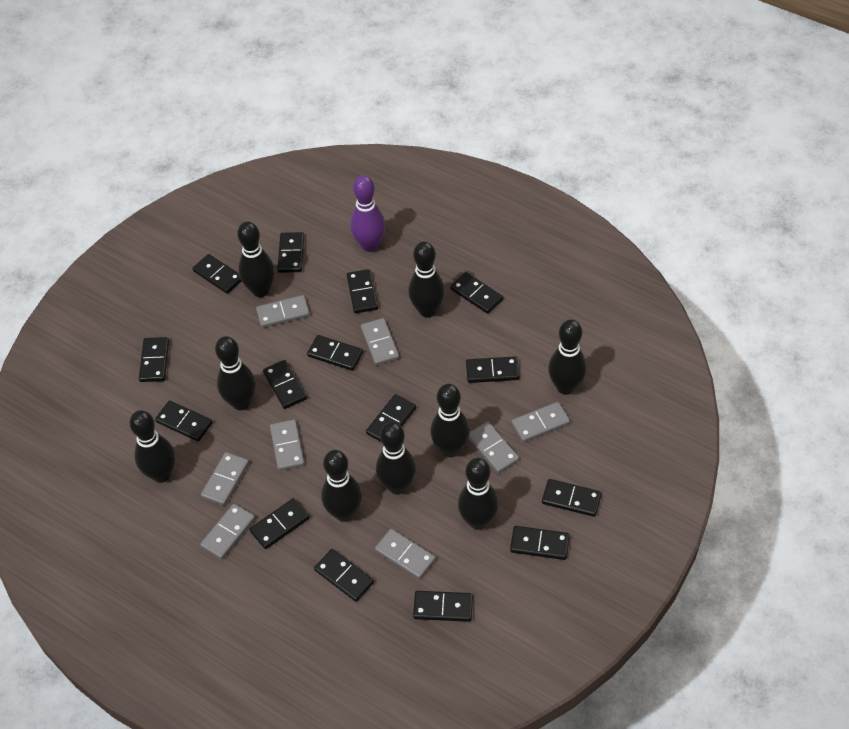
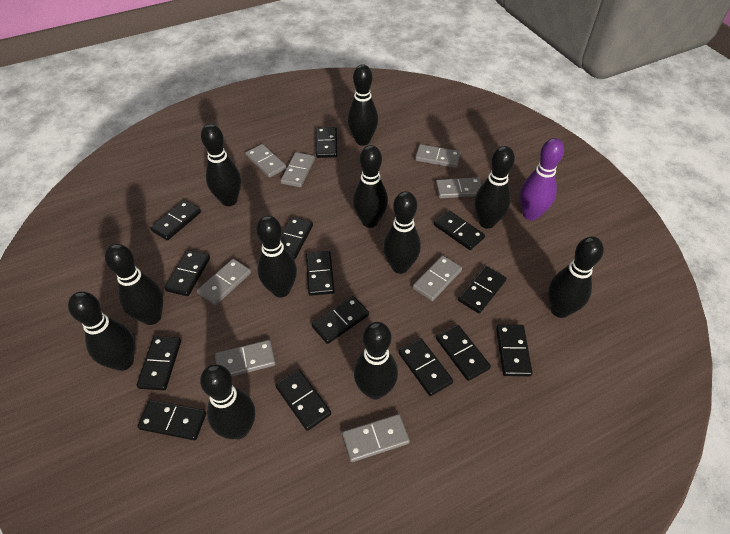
black bowling pin: [130,410,175,483] [215,336,256,410] [237,221,275,297] [321,450,362,522] [376,422,416,495] [408,241,445,317] [430,384,470,457] [458,458,499,530] [548,319,587,395] = 9 -> [68,292,135,371] [105,244,163,325] [200,364,255,439] [201,124,241,206] [256,216,297,297] [348,64,378,146] [353,145,388,228] [354,322,398,399] [383,191,421,274] [474,146,515,229] [548,237,604,318] = 11
black domino: [139,337,169,382] [155,401,213,442] [192,254,241,294] [250,498,310,549] [263,360,307,409] [277,232,304,273] [307,335,363,371] [314,549,374,602] [347,269,378,313] [366,394,416,442] [413,591,473,622] [450,272,503,314] [466,356,520,383] [510,526,570,560] [542,479,602,517] = 15 -> [137,336,181,390] [137,400,206,440] [150,200,201,240] [165,250,210,296] [275,369,331,431] [281,217,313,260] [306,251,335,296] [312,296,369,344] [316,127,337,158] [398,338,453,396] [434,210,485,250] [436,325,491,381] [458,266,506,313] [496,324,532,376] = 14

